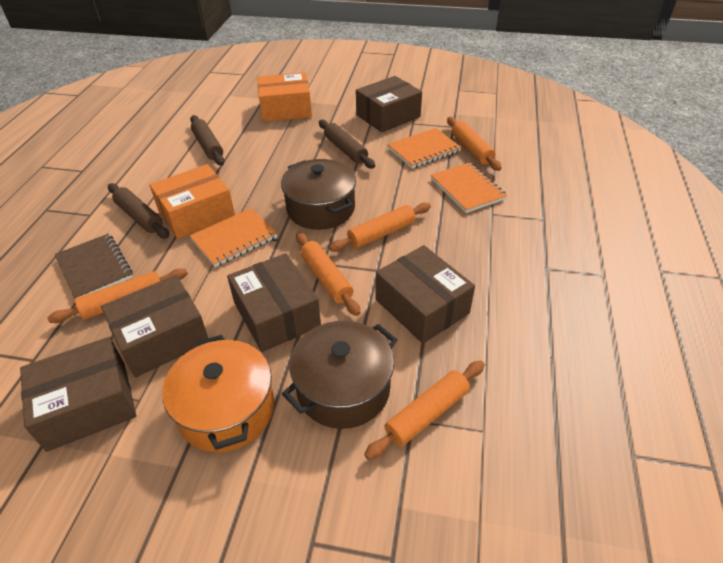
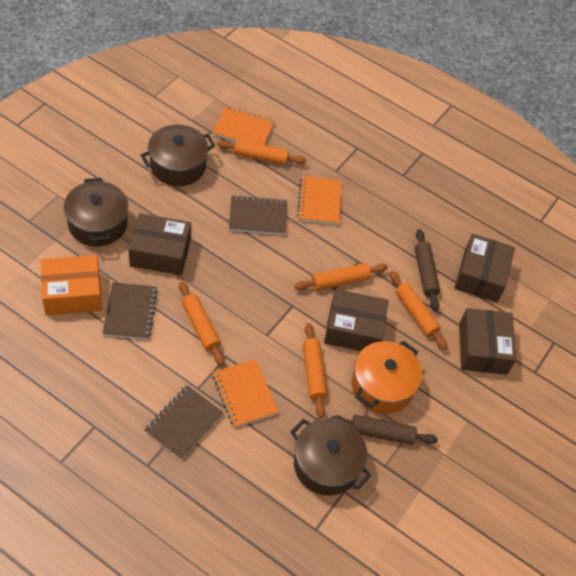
brown box: [20,337,136,452] [101,275,208,377] [227,253,321,352] [356,76,422,132] [376,245,475,344] = 5 -> [129,213,191,275] [324,289,389,351] [454,234,515,302] [459,308,516,375] = 4
brown notebook: [55,234,133,299] = 1 -> [103,282,158,340] [145,385,224,460] [229,195,287,235] = 3
brown pot: [281,159,356,230] [282,321,397,429] = 2 -> [64,178,128,246] [141,124,215,186] [291,418,372,496] = 3
brown rolling pin: [108,183,169,238] [190,115,225,166] [319,120,375,169] = 3 -> [330,415,438,445] [415,229,440,311] = 2
orange box: [149,164,235,239] [257,73,312,122] = 2 -> [41,255,102,315] = 1

